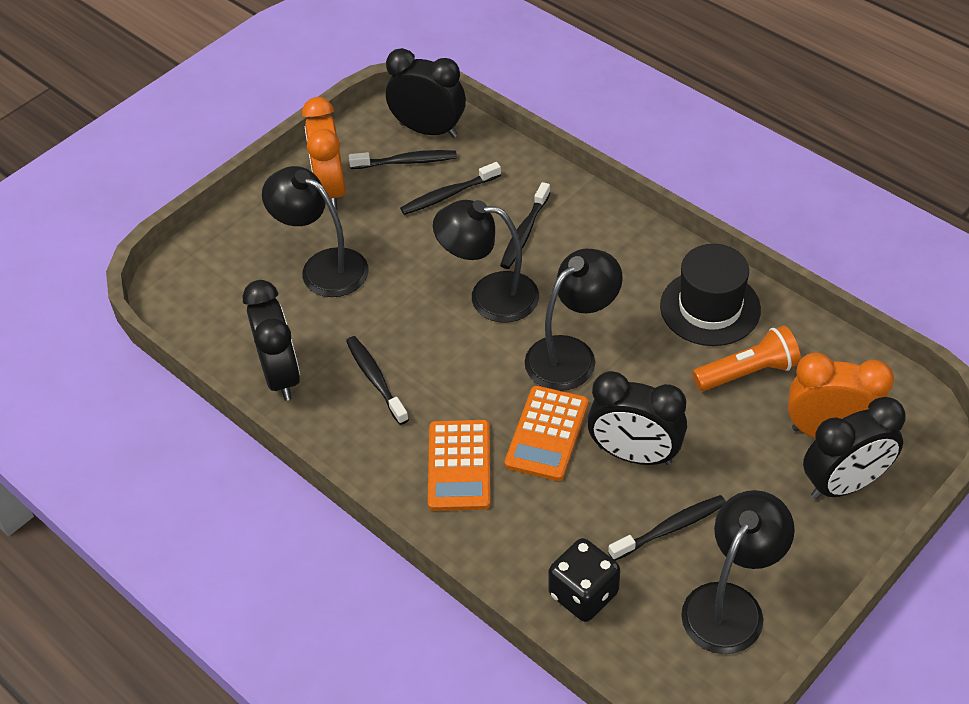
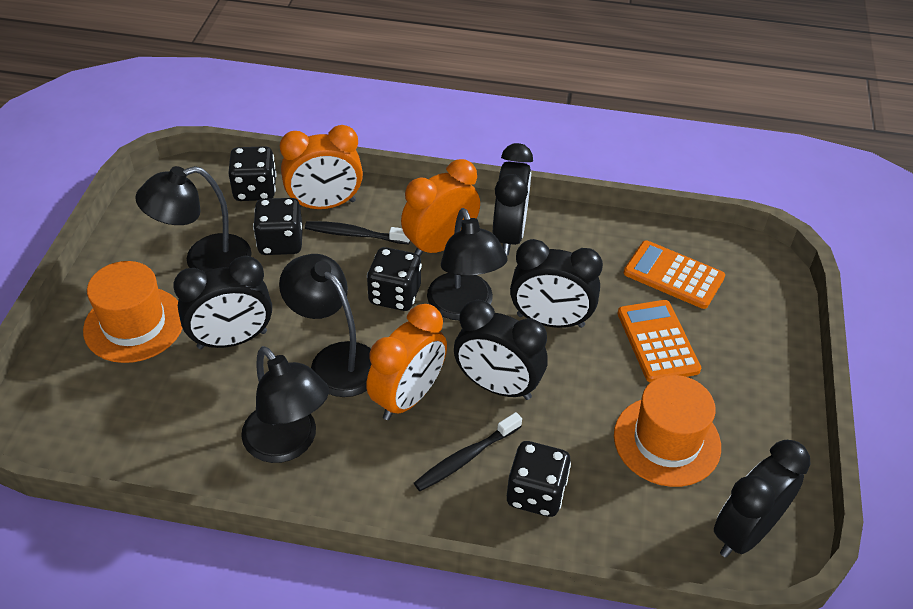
black clock: [242,280,300,401] [386,48,466,138] [587,371,687,465] [803,397,906,499] = 4 -> [173,256,272,349] [454,300,548,400] [493,143,533,255] [510,239,603,328] [714,440,810,558] = 5
black dice: [548,538,620,622] = 1 -> [228,146,277,201] [253,198,303,255] [367,247,422,311] [507,441,571,517] = 4
black hat: [660,244,761,346] = 1 -> none = 0
black toothbrush: [346,336,409,425] [349,150,457,169] [400,162,501,215] [500,182,550,269] [608,495,726,561] = 5 -> [305,221,410,244] [414,412,522,491] = 2
orange clock: [302,97,346,210] [788,353,894,438] = 2 -> [280,125,363,209] [366,304,447,420] [401,159,480,256] = 3
orange flashlight: [692,325,801,391] = 1 -> none = 0
orange hat: none = 0 -> [83,261,182,363] [614,375,721,487] = 2

